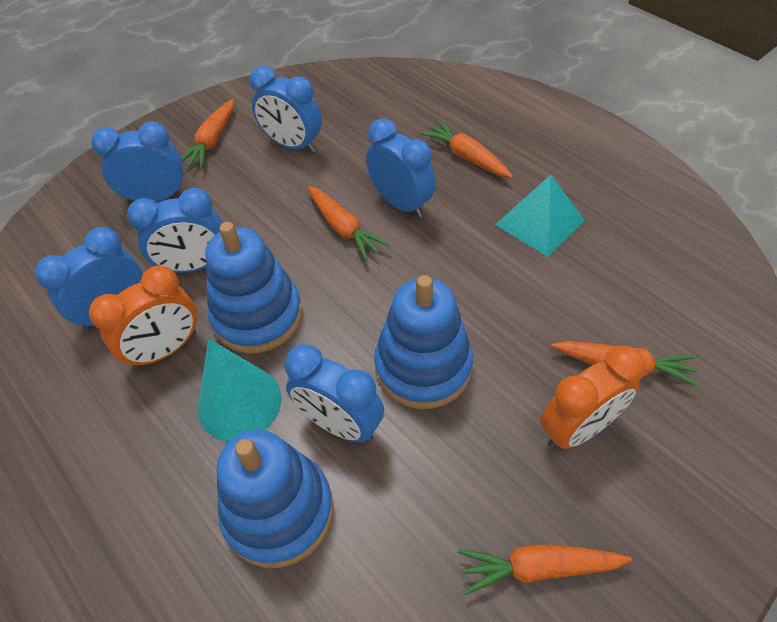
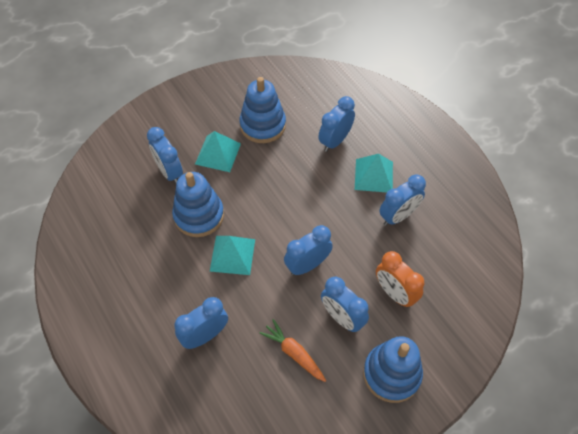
orange carrot: [182,99,234,169] [308,186,390,261] [420,120,513,178] [458,544,632,595] [551,341,699,387] = 5 -> [260,319,326,382] = 1
orange clock: [89,266,197,369] [540,346,645,449] = 2 -> [376,251,424,307] = 1
turquoise cone: [198,339,281,441] = 1 -> none = 0
turquoise pyramid: [495,175,585,257] = 1 -> [195,131,241,172] [210,236,255,275] [355,154,393,192] = 3

